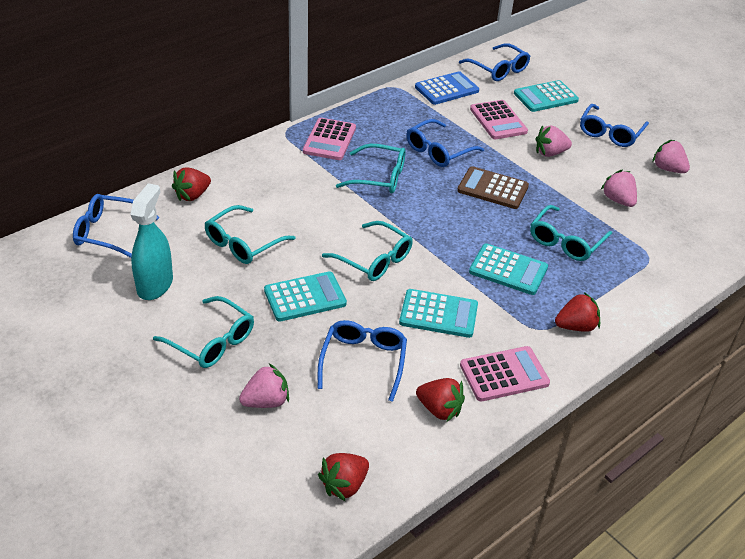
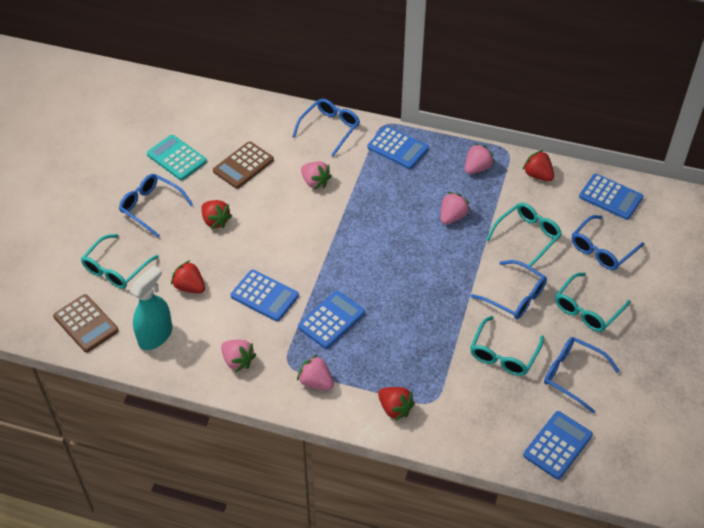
blue calculator: [415,71,479,105] = 1 -> [231,270,299,322] [298,291,365,349] [367,126,429,169] [523,411,593,479] [579,174,643,220] = 5
brown calculator: [457,166,529,209] = 1 -> [53,294,119,353] [213,141,274,189] = 2
pink calculator: [303,118,356,160] [460,346,550,402] [470,100,528,139] = 3 -> none = 0
pink strawberry: [239,363,289,408] [536,125,572,157] [601,170,637,207] [652,140,690,173] = 4 -> [221,340,256,373] [297,354,334,390] [301,161,332,189] [441,192,470,225] [465,143,495,174] = 5
turquoise calculator: [264,271,347,322] [399,289,478,338] [469,243,548,295] [514,80,579,112] = 4 -> [147,135,207,180] = 1
turquoise glasses: [153,296,254,368] [205,205,296,264] [322,221,413,281] [336,144,406,193] [530,205,612,261] = 5 -> [81,234,159,289] [470,316,544,376] [486,203,562,267] [555,273,630,332] = 4

